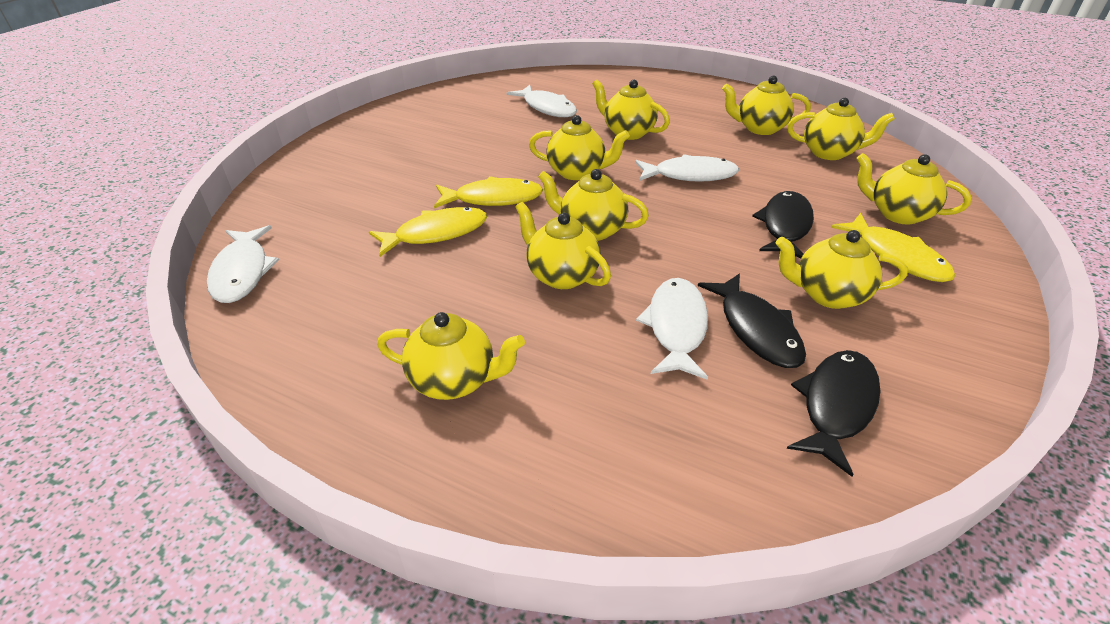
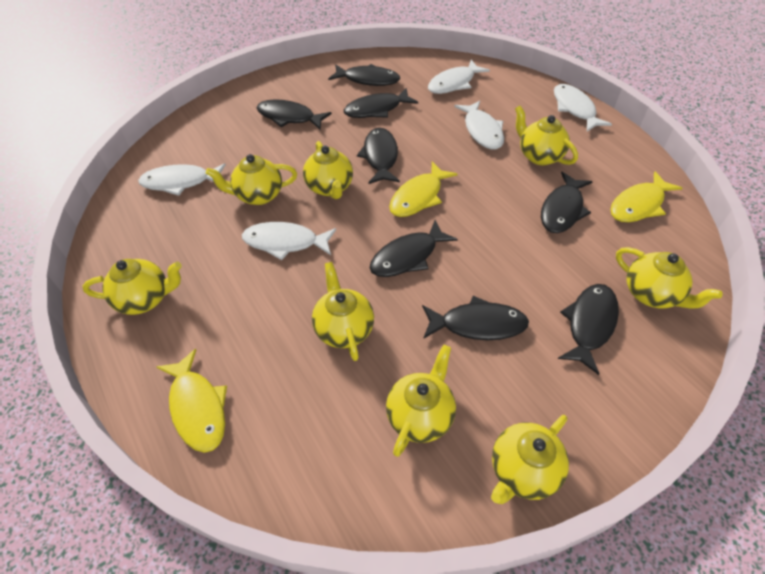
black fish: [698,273,806,368] [752,191,814,258] [787,350,881,477] = 3 -> [257,99,332,130] [328,64,400,86] [344,88,418,118] [357,128,400,184] [370,220,458,277] [422,296,529,340] [541,172,593,233] [558,284,619,375] = 8
white fish: [207,225,279,303] [507,85,577,117] [635,154,739,182] [636,278,708,380] = 4 -> [138,163,226,196] [242,222,336,260] [428,60,490,94] [454,101,504,149] [554,84,612,132] = 5
yellow teapot: [377,312,525,400] [515,202,611,289] [529,115,630,180] [538,169,649,241] [592,80,670,140] [722,76,811,135] [775,230,908,309] [787,98,895,160] [856,153,971,224] = 9 -> [82,259,182,315] [206,154,297,205] [303,141,353,199] [312,262,374,361] [386,345,456,457] [491,415,569,504] [515,106,578,165] [616,247,723,308] = 8

